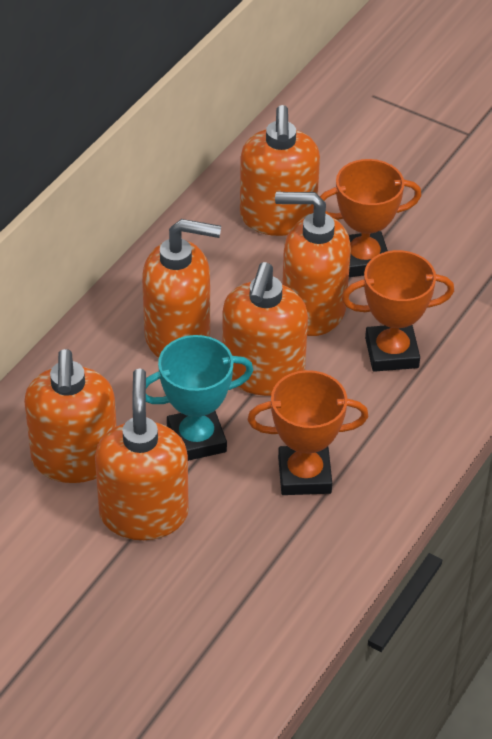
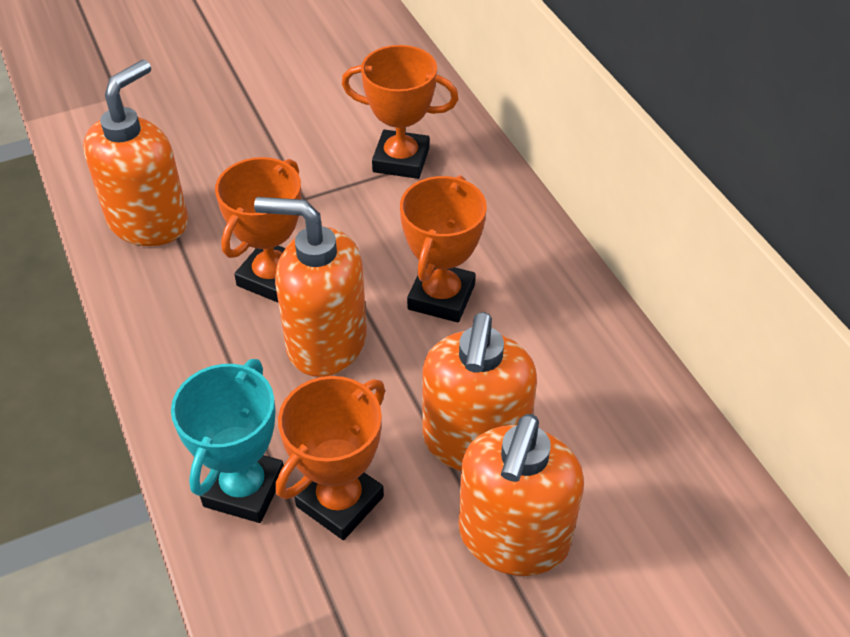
orange soap dispenser: [24,349,117,483] [95,368,189,540] [142,219,221,358] [222,262,308,396] [240,105,320,236] [275,192,351,336] = 6 -> [83,60,188,246] [254,197,367,377] [422,312,537,471] [459,414,584,576] = 4
orange trophy: [247,370,369,495] [320,159,422,277] [342,250,454,372] = 3 -> [215,157,301,303] [276,376,385,540] [342,45,459,179] [400,175,487,322] = 4

